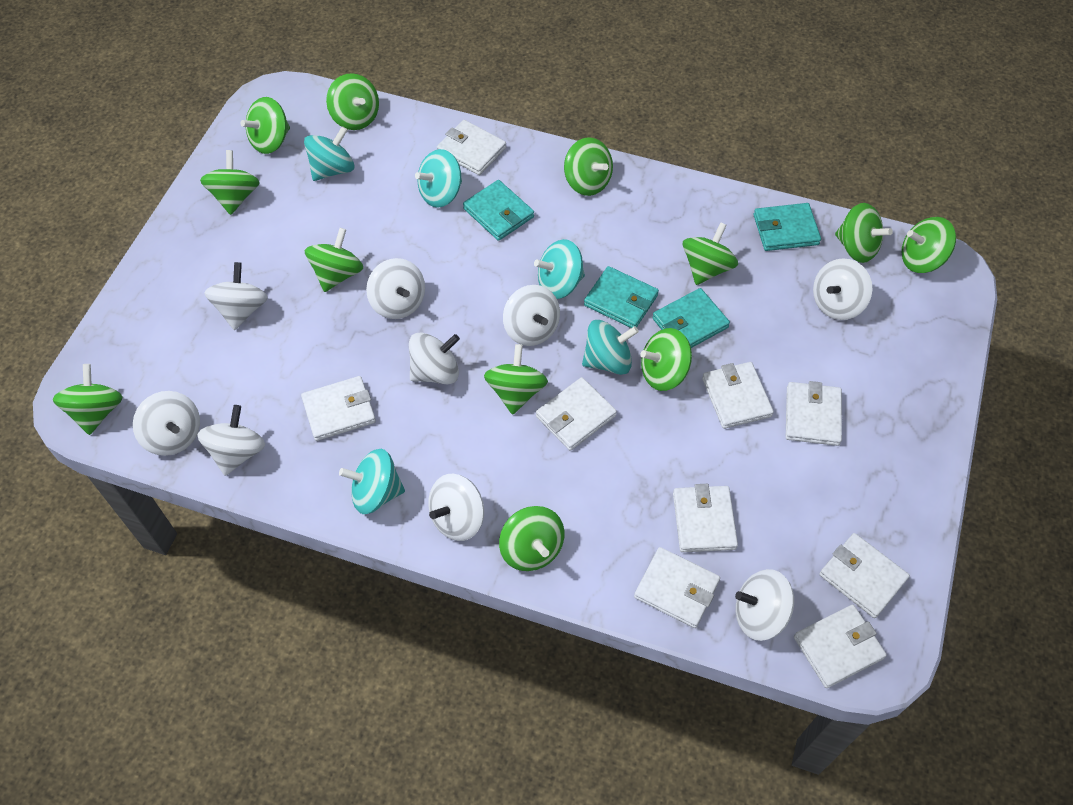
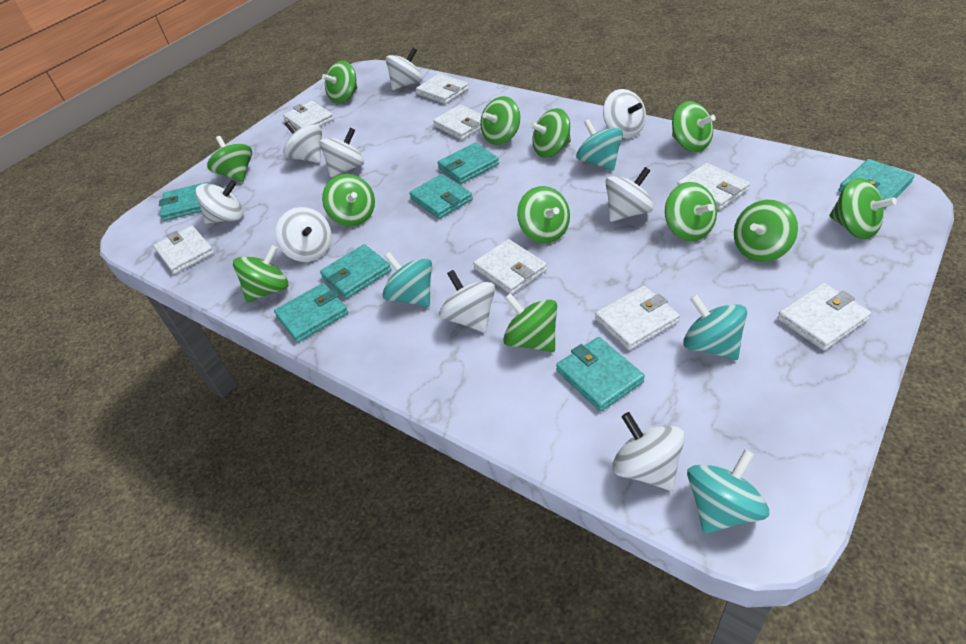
turquoise spinning top: [304,126,354,181] [339,449,405,514] [415,149,462,208] [534,239,585,299] [582,320,639,375] = 5 -> [383,252,432,307] [576,119,623,171] [683,294,747,360] [687,450,769,534] = 4
turquoise wallet: [463,180,534,241] [584,266,659,328] [652,288,730,348] [754,203,821,251] = 4 -> [159,182,210,221] [274,283,348,343] [320,244,392,299] [409,174,473,219] [438,143,499,184] [556,337,645,412] [839,159,915,209] = 7
white wallet: [301,376,376,441] [437,120,506,175] [536,377,617,451] [634,547,720,628] [673,484,738,552] [702,362,774,429] [786,381,842,446] [794,605,887,688] [819,533,910,618] = 9 -> [153,226,214,274] [283,101,334,130] [416,74,469,104] [433,105,482,140] [473,239,547,295] [595,286,680,350] [677,163,750,210] [778,283,871,351] = 8

